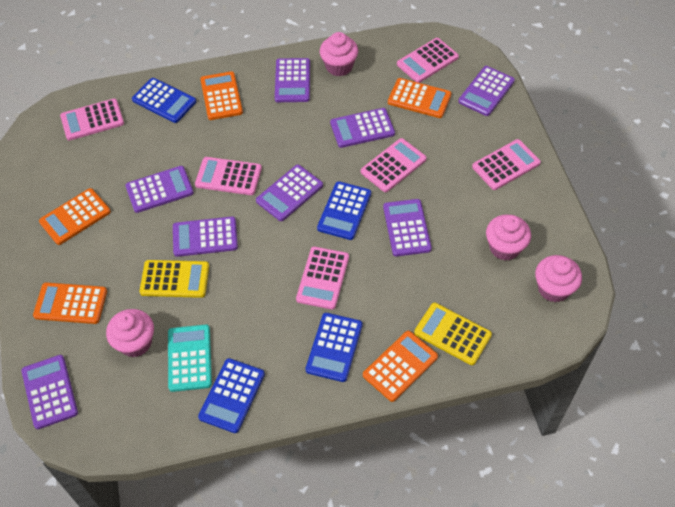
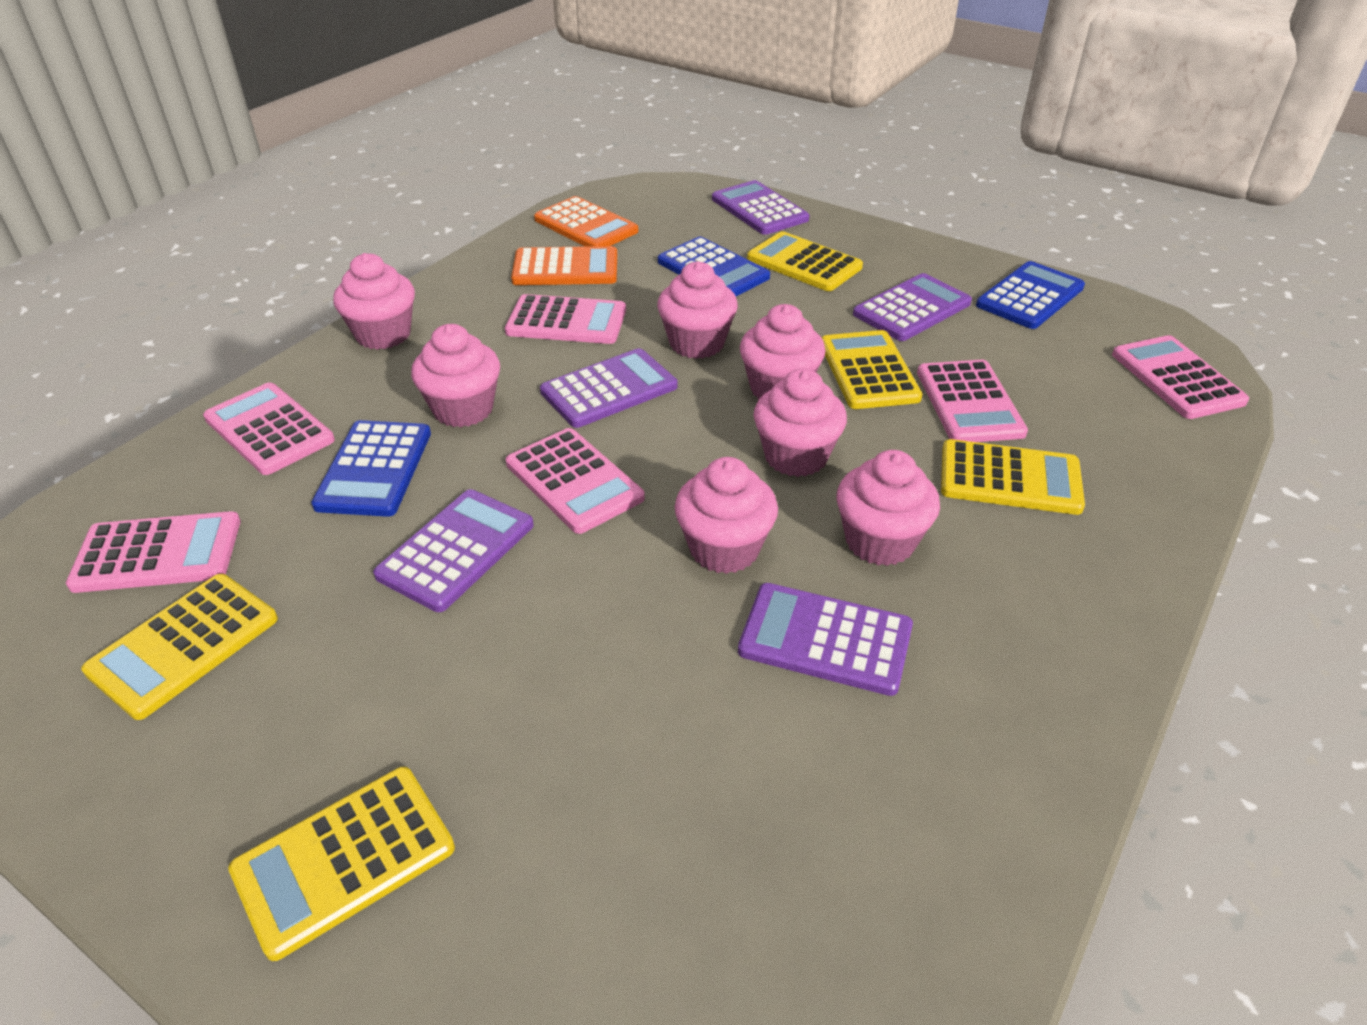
blue calculator: [132,78,196,123] [198,358,265,433] [306,313,363,382] [317,181,371,240] = 4 -> [311,420,431,517] [658,236,770,296] [976,261,1085,329] = 3
orange calculator: [33,282,107,324] [39,188,111,245] [200,71,243,120] [363,331,438,402] [388,78,452,118] = 5 -> [511,246,617,285] [534,196,638,247] = 2
pink cupcake: [106,309,154,357] [320,32,358,76] [486,214,531,260] [535,255,582,302] = 4 -> [333,253,415,350] [411,324,500,427] [657,261,738,359] [675,457,778,574] [740,304,825,399] [754,369,847,477] [837,450,940,566] = 7
purple calculator: [21,355,78,429] [125,166,194,213] [173,217,238,257] [256,165,323,221] [275,58,310,102] [330,108,395,148] [383,199,432,257] [458,66,515,116] = 8 -> [373,489,534,612] [540,348,678,428] [712,180,809,235] [738,583,913,696] [853,273,972,341] = 5
turquoise calculator: [168,325,212,392] = 1 -> none = 0
yellow calculator: [139,260,209,298] [414,303,492,365] = 2 -> [81,574,278,720] [228,767,455,961] [747,231,863,291] [821,330,922,409] [941,439,1085,515] = 5

